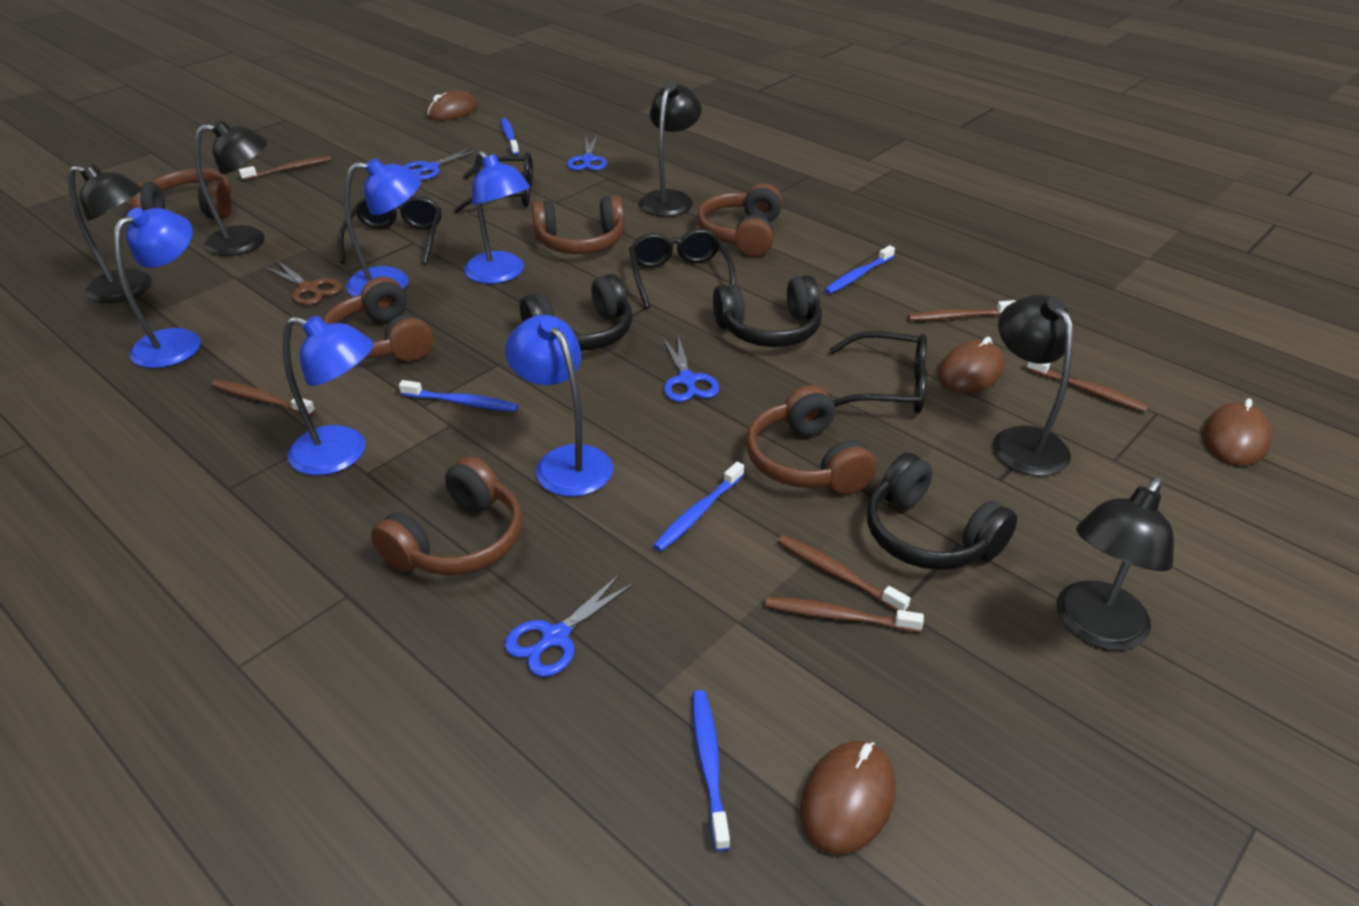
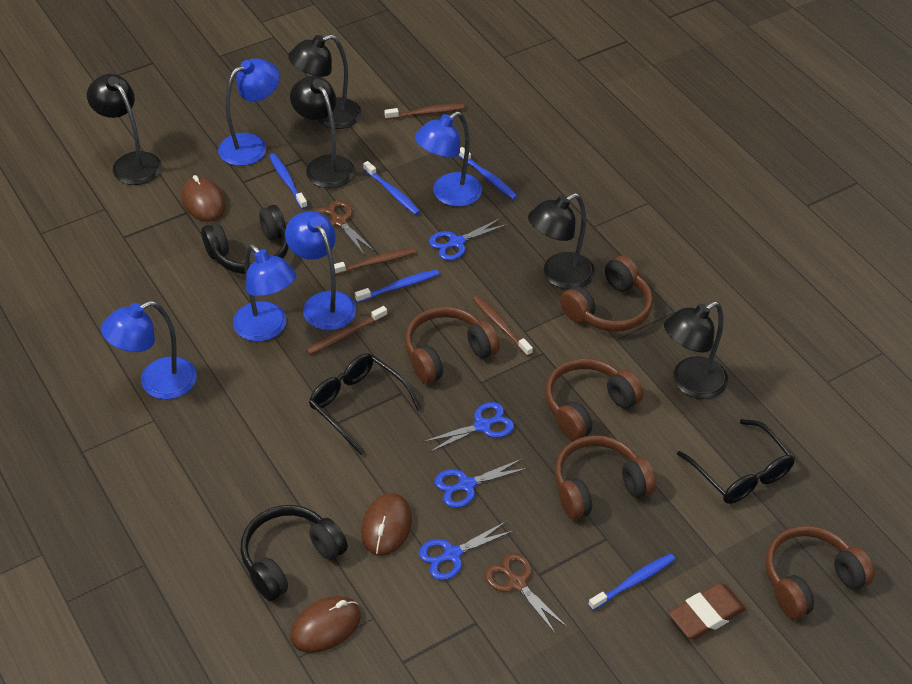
black glasses: [338,196,442,265] [454,152,533,213] [629,229,736,309] [829,331,927,414] = 4 -> [309,353,422,455] [677,419,795,504] = 2
black headphones: [520,274,632,351] [713,275,822,347] [867,453,1017,570] = 3 -> [201,205,289,274] [240,505,348,601] = 2
brown eraser: none = 0 -> [669,583,746,640] = 1
brown headphones: [130,168,232,219] [323,277,433,361] [371,456,522,575] [532,195,625,254] [697,183,783,256] [746,385,877,494] = 6 -> [405,306,500,384] [545,358,643,441] [555,435,656,520] [560,256,653,332] [766,526,875,619] = 5
brown mouse: [426,90,478,120] [800,741,896,854] [938,337,1004,393] [1204,398,1272,466] = 4 -> [182,175,226,222] [290,596,361,653] [361,493,412,556] = 3
brown scissors: [265,261,342,305] = 1 -> [314,200,375,255] [485,553,567,634] = 2
brown toothbrush: [211,380,315,416] [239,156,331,180] [765,597,924,632] [778,535,910,611] [908,300,1016,321] [1027,361,1149,412] = 6 -> [306,306,387,355] [334,248,416,275] [384,104,464,120] [473,295,533,356] = 4

